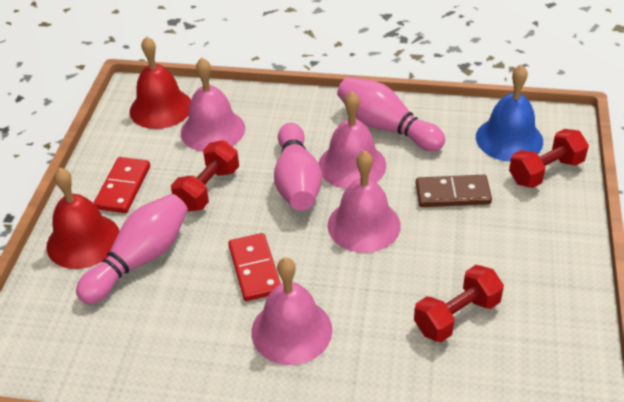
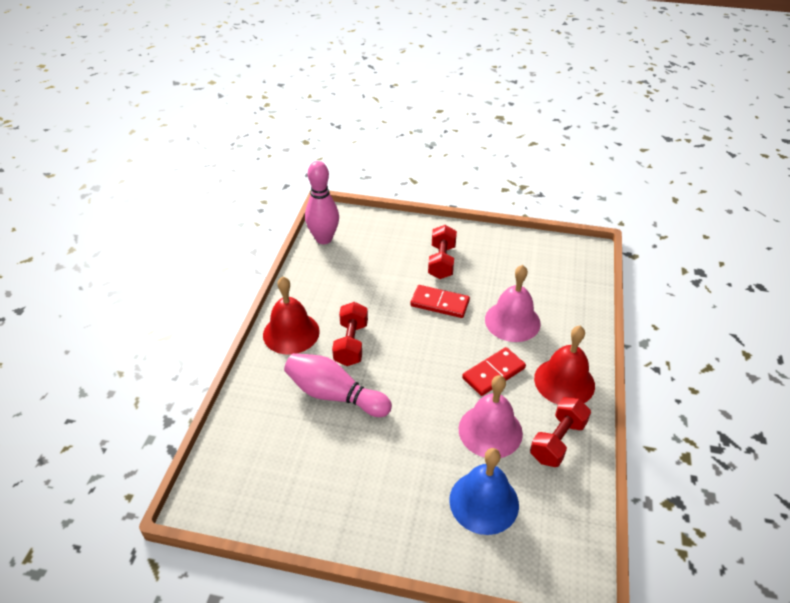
brown domino: [416,175,492,207] = 1 -> none = 0
pink bell: [181,58,245,152] [251,257,332,365] [319,91,386,189] [327,151,401,253] = 4 -> [459,375,523,458] [485,265,541,342] = 2
pink bowling pin: [76,194,188,304] [274,123,322,211] [337,77,445,151] = 3 -> [284,353,392,417] [305,161,339,244] = 2

